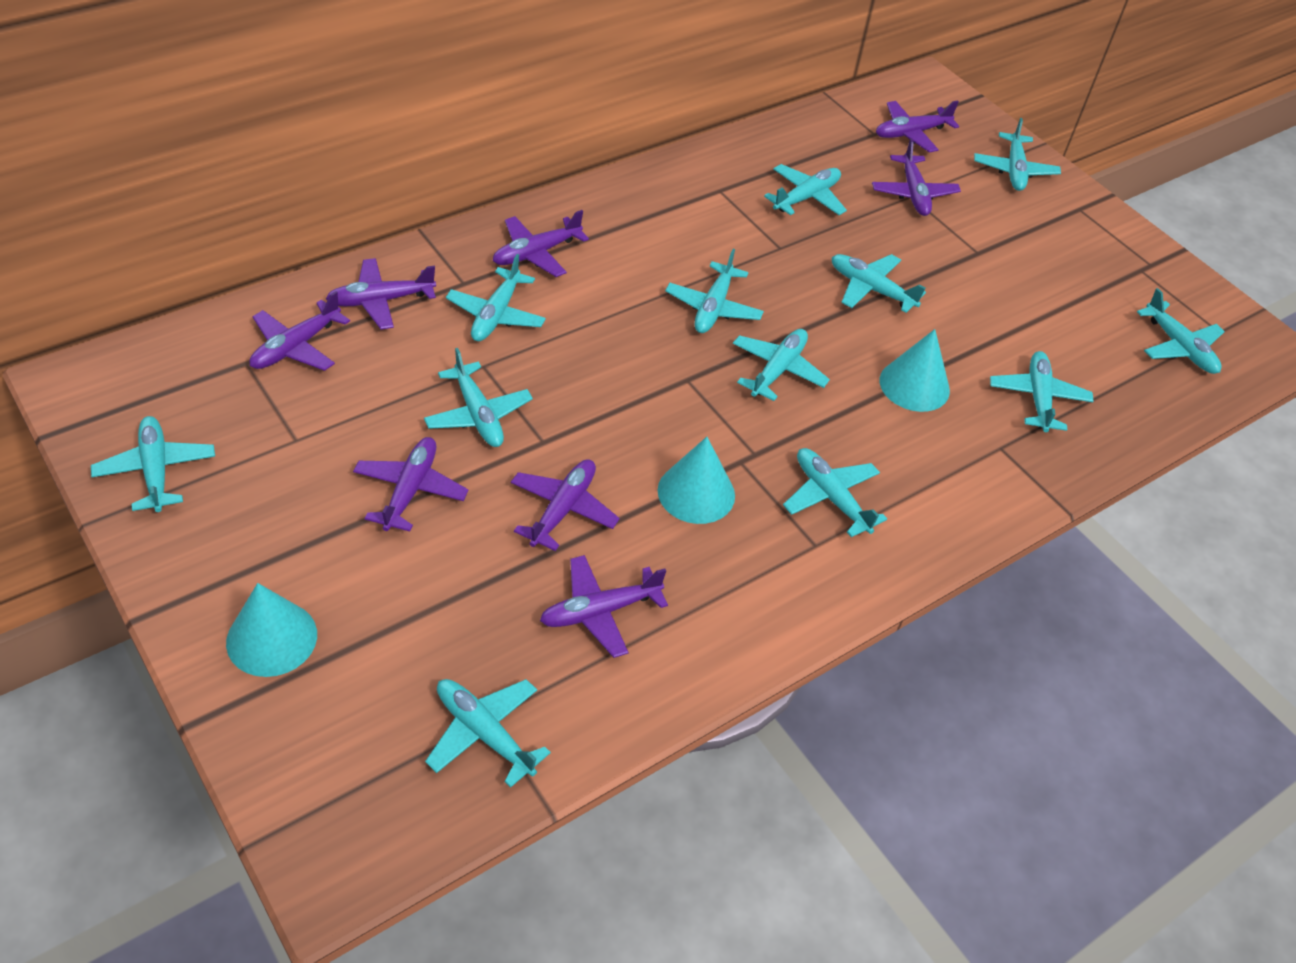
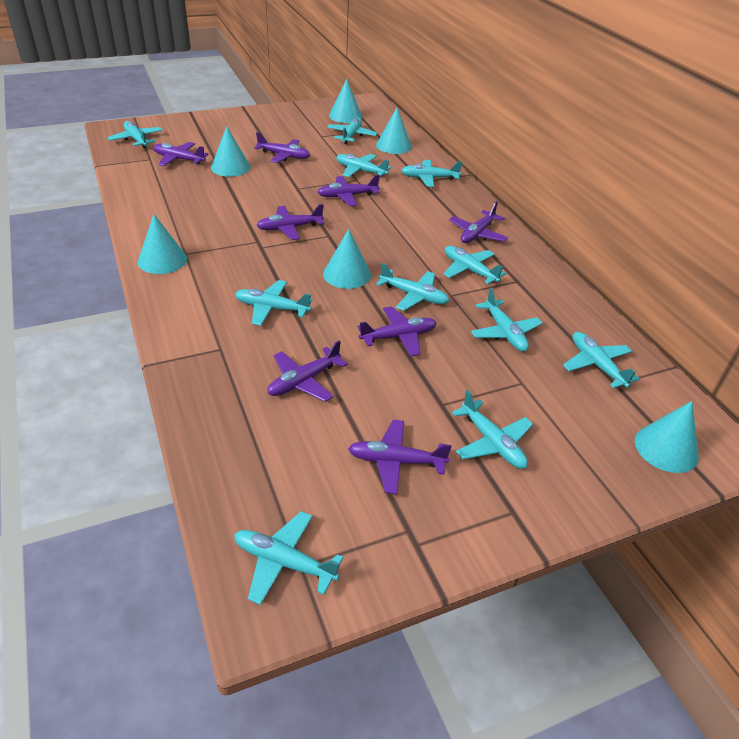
turquoise cone: [226,583,317,677] [658,437,735,524] [880,329,950,412] = 3 -> [138,214,187,274] [211,126,250,177] [323,229,371,289] [329,79,362,123] [376,108,412,154] [635,401,699,473] = 6
turquoise plane: [91,416,215,512] [424,348,533,447] [425,679,551,788] [446,254,546,341] [665,249,764,333] [733,329,830,401] [764,164,847,215] [783,448,887,537] [832,254,926,313] [974,118,1061,191] [990,351,1094,432] [1137,288,1225,374] = 12 -> [107,121,163,148] [234,511,343,605] [235,280,313,326] [327,118,378,144] [336,154,391,177] [376,263,449,311] [401,160,462,187] [443,246,506,284] [452,390,533,469] [471,288,542,352] [563,332,640,388] = 11

